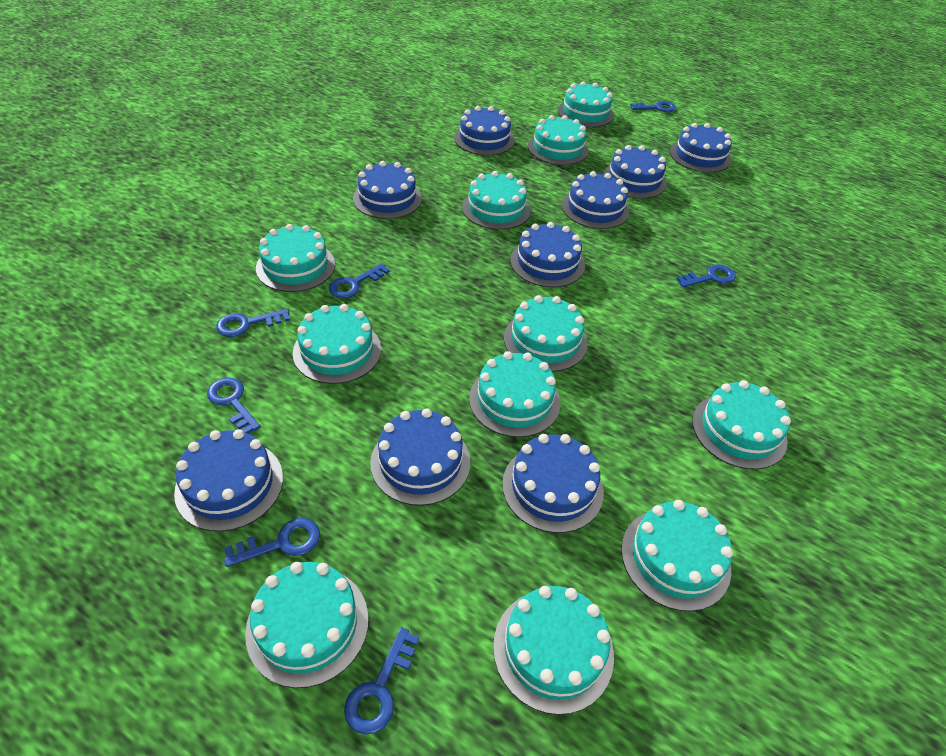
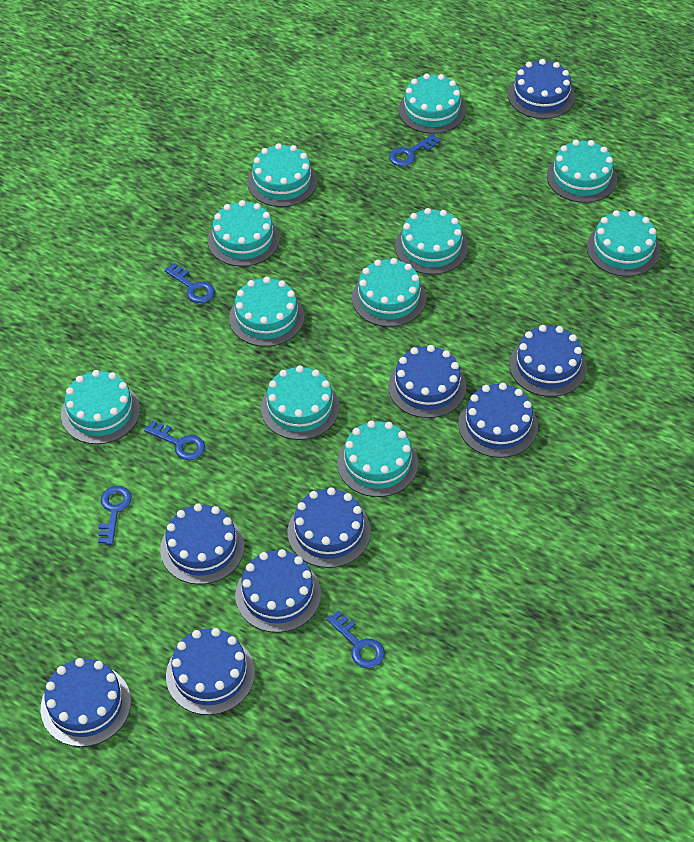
blue key: [207,378,261,434] [216,309,290,337] [224,518,320,567] [329,263,390,298] [344,627,419,735] [630,101,676,112] [677,265,736,288] = 7 -> [98,486,132,545] [144,421,205,460] [165,263,215,303] [326,610,385,668] [389,134,440,166] = 5

